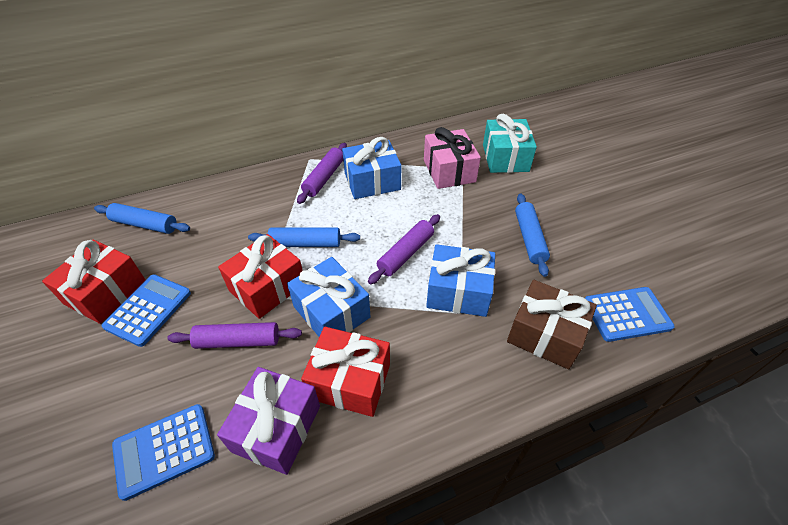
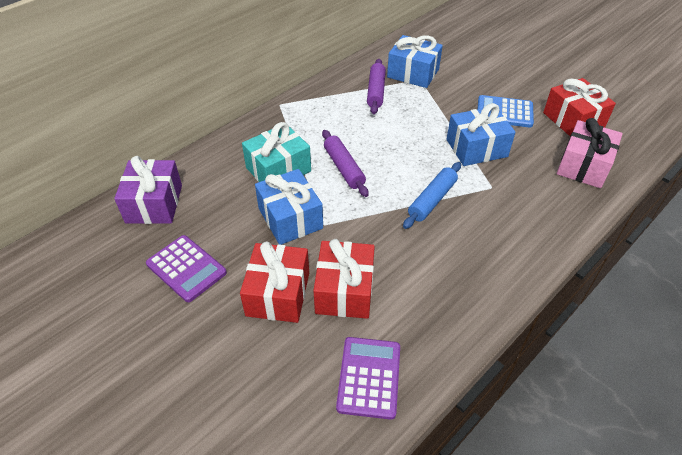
blue calculator: [102,274,191,347] [112,404,215,501] [585,287,675,342] = 3 -> [478,95,534,128] = 1
blue rolling pin: [94,203,190,234] [248,227,360,247] [515,193,550,277] = 3 -> [403,162,461,229] = 1
brown gift: [507,280,597,369] = 1 -> none = 0
purple calculator: none = 0 -> [146,235,227,302] [336,337,400,420] = 2
purple rolling pin: [167,322,302,349] [297,143,347,204] [368,214,440,285] = 3 -> [322,130,369,197] [367,59,386,114] = 2

